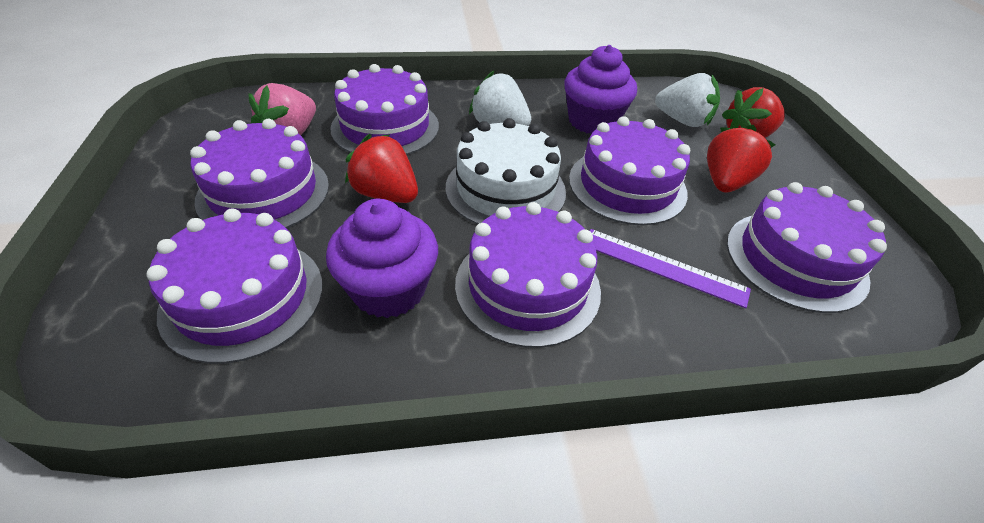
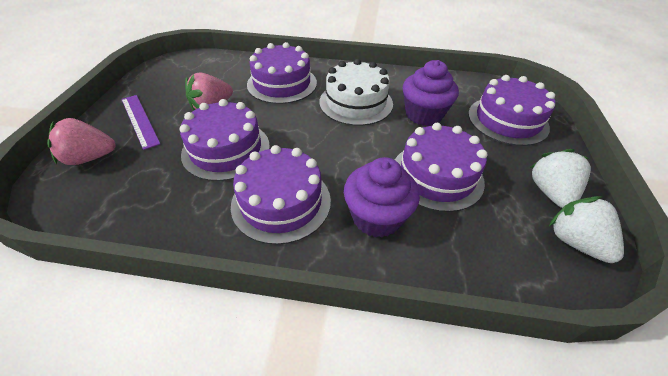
pink strawberry: [248,83,316,135] = 1 -> [47,118,115,165] [185,73,233,111] = 2
purple cake: [146,208,323,364] [190,119,329,229] [330,64,439,155] [455,202,601,348] [569,116,690,225] [727,182,887,313] = 6 -> [180,99,270,181] [231,145,331,245] [247,42,317,104] [395,123,488,212] [468,75,555,146] = 5
red strawberry: [345,134,418,203] [707,125,775,192] [722,87,785,138] = 3 -> none = 0

